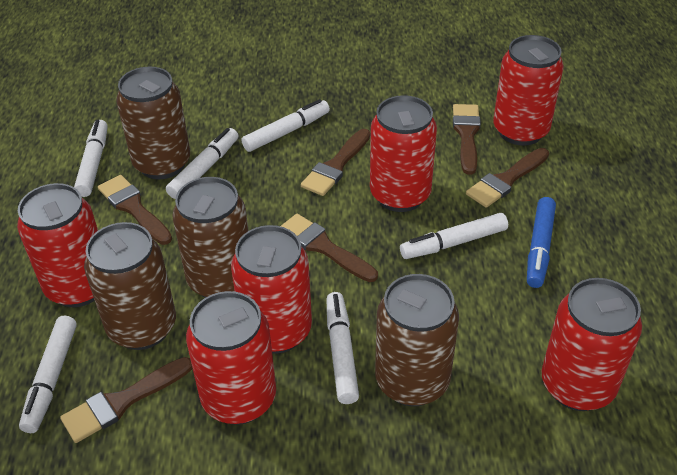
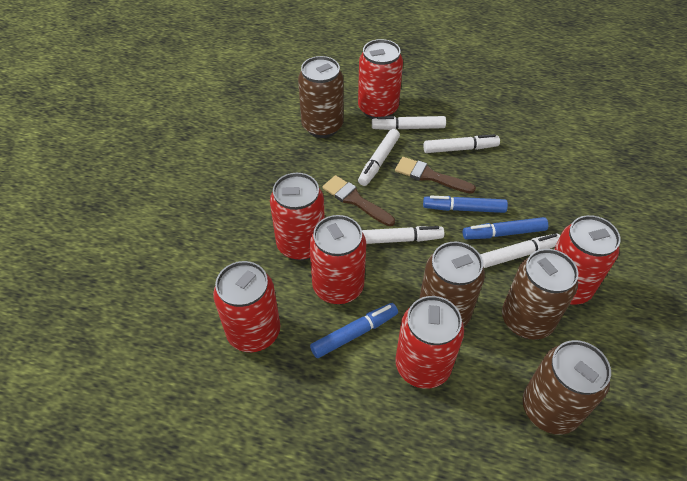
blue marker: [527,197,556,288] = 1 -> [310,303,398,358] [423,196,508,213] [463,217,548,239] = 3
brown brush: [60,357,192,443] [98,175,172,245] [281,214,378,282] [301,129,370,196] [453,104,481,175] [466,148,549,208] = 6 -> [322,175,395,226] [395,157,476,194] = 2
white marker: [19,316,77,433] [74,120,108,197] [166,128,239,199] [241,99,330,152] [326,292,359,404] [400,213,508,259] = 6 -> [358,129,400,186] [362,226,444,244] [372,116,446,130] [423,134,500,153] [480,233,560,268] = 5

